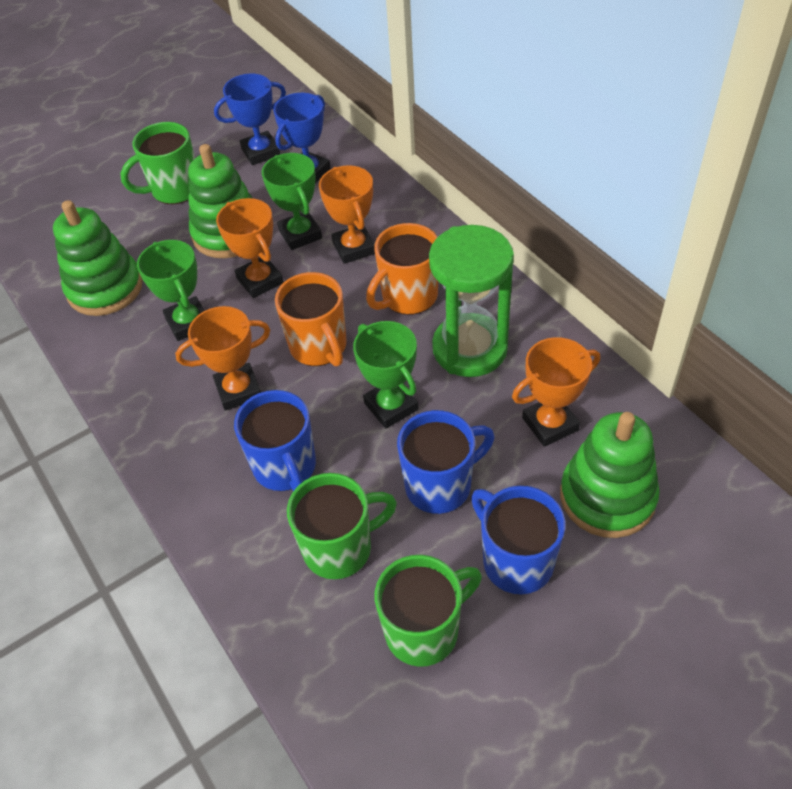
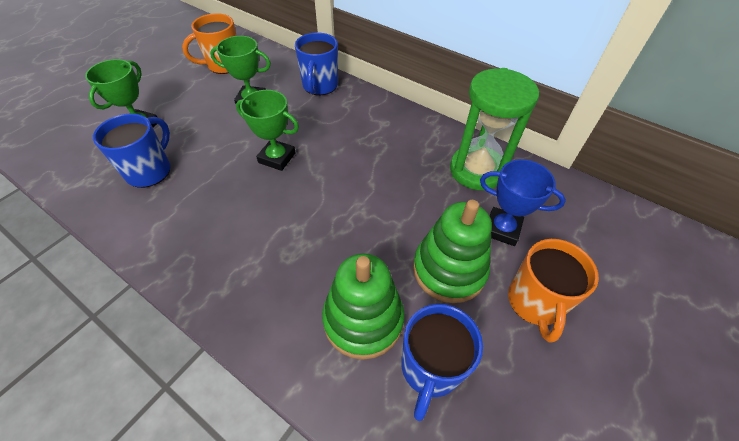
blue trophy: [214,74,286,165] [273,93,331,183] = 2 -> [480,159,566,246] = 1
green mug: [120,122,195,204] [287,473,397,579] [375,555,482,667] = 3 -> none = 0
green stacking toy: [53,200,143,316] [188,144,252,258] [560,412,660,538] = 3 -> [322,253,405,360] [413,200,492,303] = 2
orange trophy: [175,306,270,411] [216,198,284,298] [319,165,375,264] [512,337,600,447] = 4 -> none = 0

